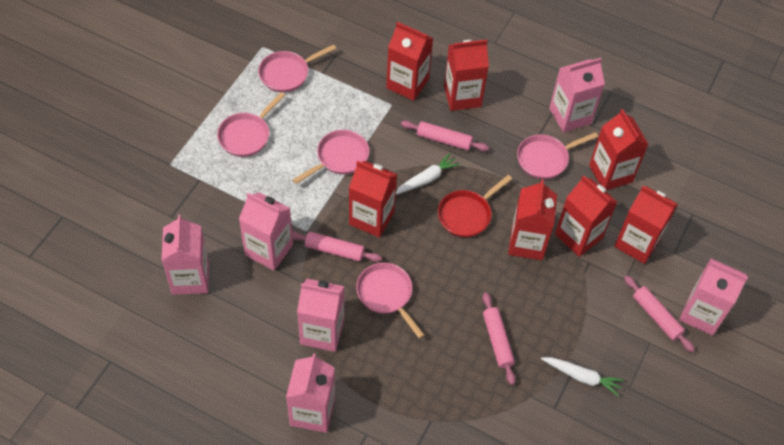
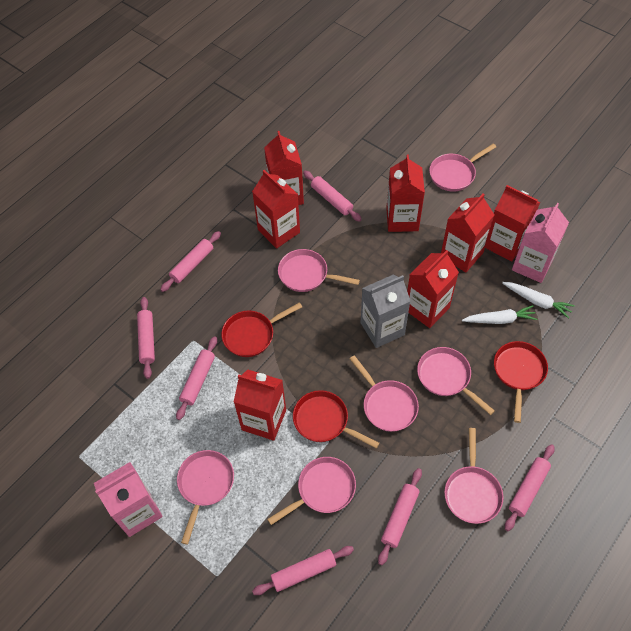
grey carton: none = 0 -> [360,275,410,348] = 1
pink carton: [162,215,209,295] [239,192,293,271] [286,353,335,433] [297,279,344,352] [549,58,605,132] [679,259,748,336] = 6 -> [94,462,163,537] [512,203,569,283] = 2
pink pan: [217,92,285,157] [258,44,336,93] [293,130,369,184] [356,263,425,339] [517,132,598,179] = 5 -> [177,450,234,545] [267,457,356,525] [278,249,360,292] [350,355,419,432] [417,347,495,415] [429,143,496,191] [444,428,503,524] = 7
pink rolling pin: [292,231,382,262] [401,121,489,151] [482,292,516,385] [624,275,695,352] = 4 -> [137,297,155,379] [160,231,221,292] [176,336,217,420] [252,546,354,595] [303,171,362,222] [378,468,422,565] [505,444,555,531] = 7
red pan: [438,175,512,238] = 1 -> [221,302,302,357] [293,390,379,449] [494,341,548,423] = 3

